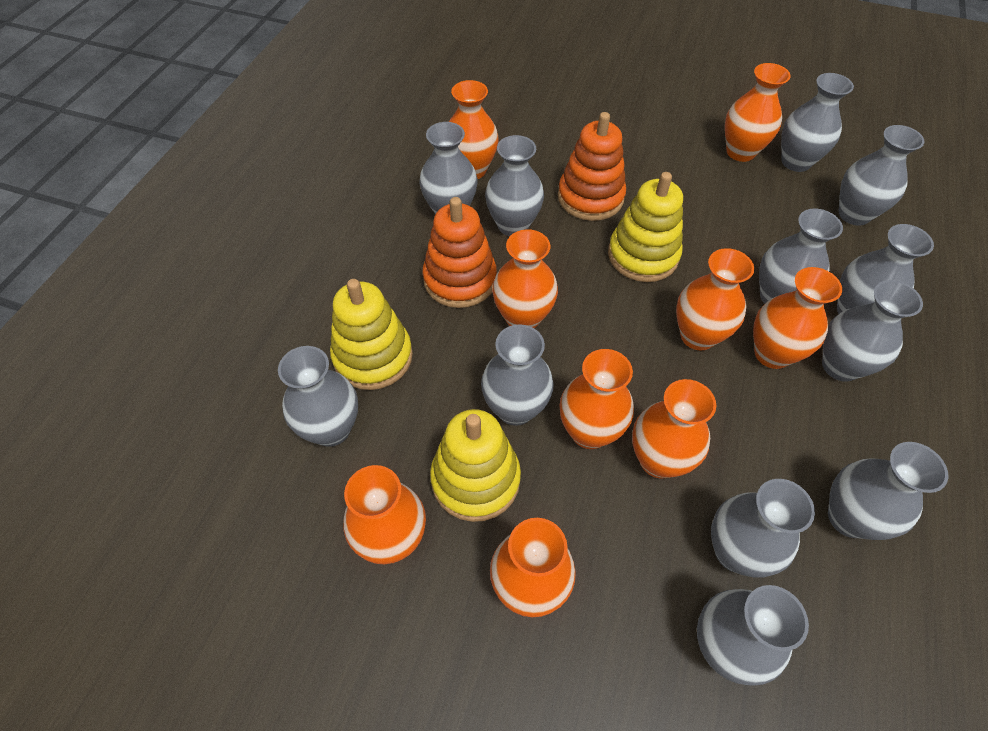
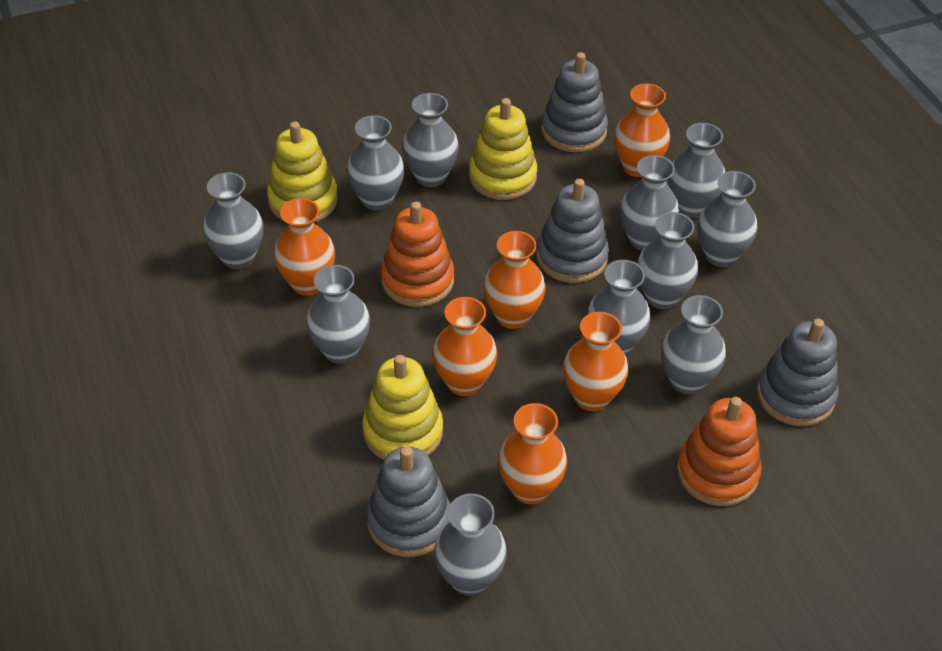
grey stacking toy: none = 0 -> [366,446,450,557] [536,179,609,283] [541,52,608,153] [757,318,839,426] = 4
grey vase: [278,346,358,447] [419,122,478,214] [481,324,554,426] [485,135,544,236] [697,585,809,686] [711,479,815,578] [759,208,843,304] [781,73,854,172] [822,280,923,382] [828,442,948,540] [837,224,934,314] [838,125,924,226] = 12 -> [203,172,263,269] [306,265,370,364] [347,115,405,211] [402,93,459,187] [434,493,507,596] [587,260,651,356] [620,155,679,251] [637,212,698,309] [661,295,726,394] [668,123,725,218] [697,171,757,267] = 11
orange vase: [343,465,426,564] [449,80,499,179] [490,518,576,617] [492,229,558,328] [559,349,634,449] [632,379,716,479] [676,248,754,351] [725,63,791,162] [753,267,842,369] = 9 -> [274,198,335,296] [432,297,497,396] [483,231,546,329] [498,403,567,504] [563,312,629,411] [614,83,670,177] = 6

